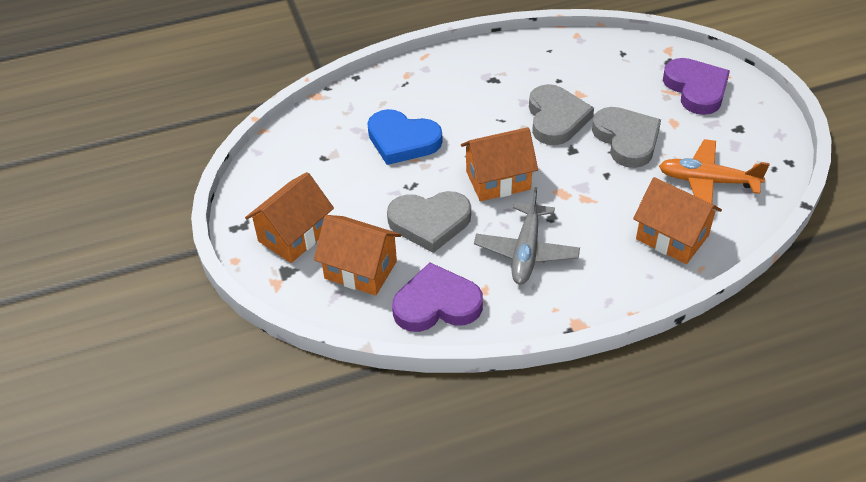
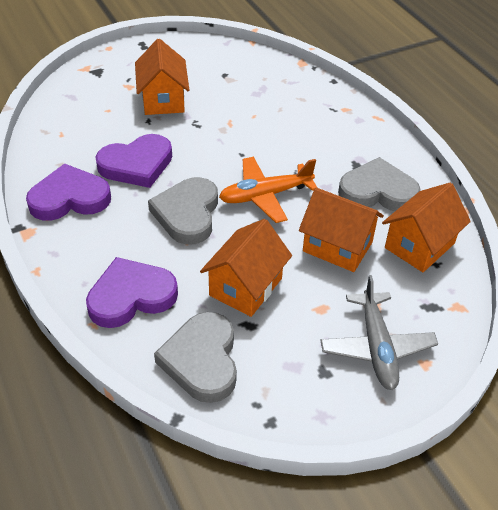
blue heart: [367,109,443,165] = 1 -> none = 0
purple heart: [392,262,483,332] [663,58,730,115] = 2 -> [26,163,111,221] [86,257,178,328] [95,134,172,188] = 3

